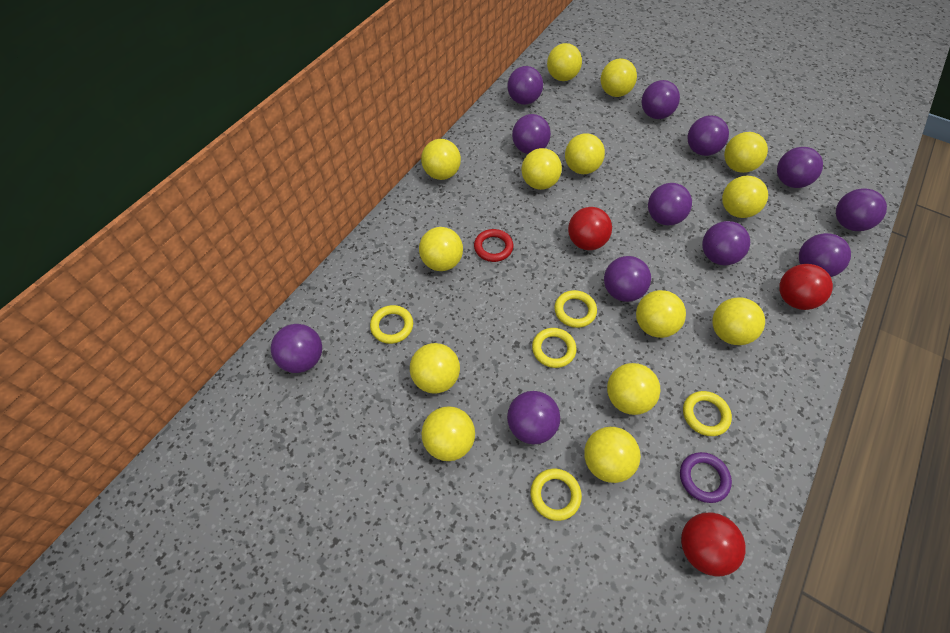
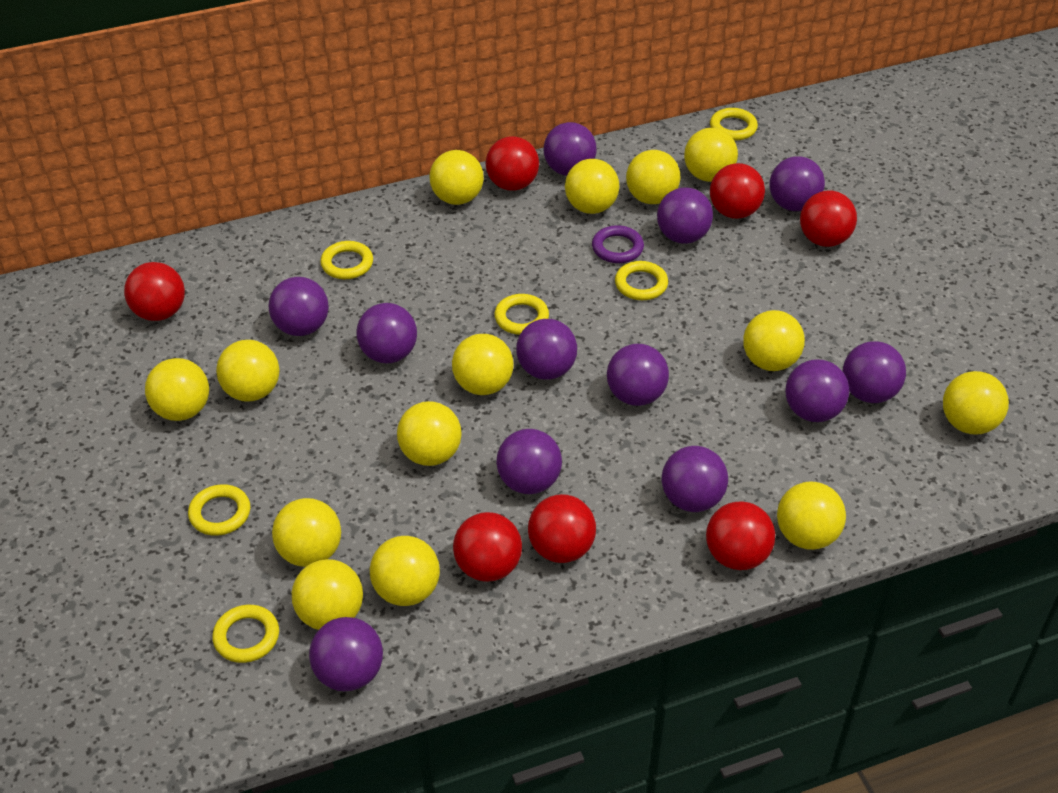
red ball: [568,207,612,250] [681,513,746,576] [779,264,833,310] = 3 -> [124,262,185,321] [453,512,522,582] [486,136,539,191] [528,494,596,563] [706,501,775,570] [710,163,765,219] [800,190,857,247] = 7
red ring: [474,229,513,262] = 1 -> none = 0
yellow ring: [370,305,413,344] [530,469,582,521] [532,328,577,368] [554,290,597,328] [683,391,732,436] = 5 -> [188,484,250,536] [212,605,279,663] [320,241,373,279] [494,294,549,335] [615,261,668,300] [710,108,758,141] = 6

